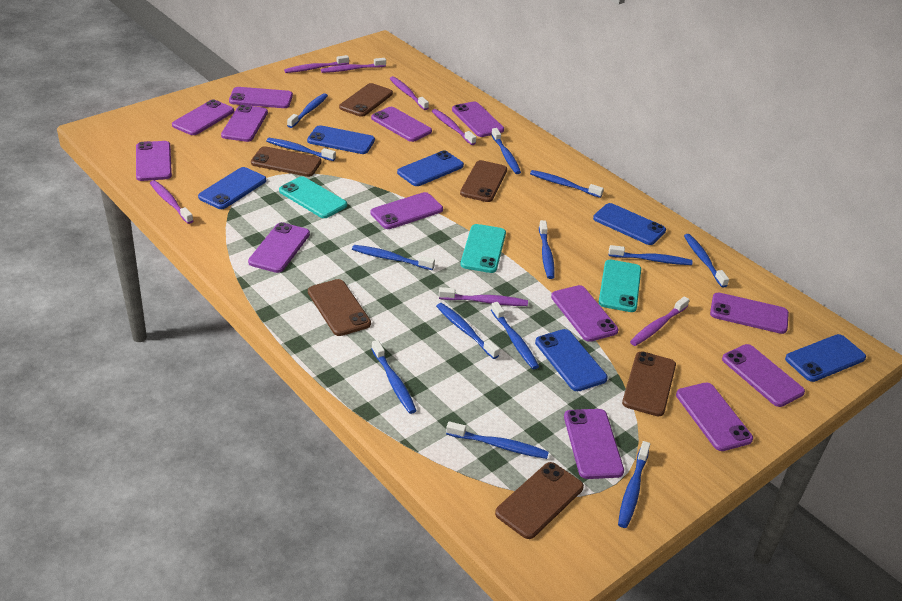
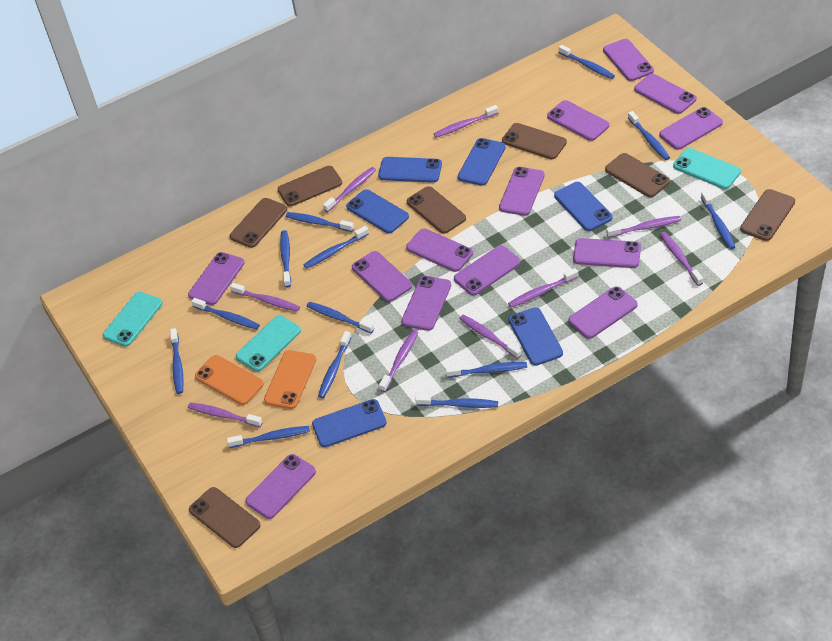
brown phone: [251,146,321,177] [308,279,371,336] [339,83,393,117] [460,160,507,202] [495,462,584,539] [622,351,676,416] = 6 -> [189,487,261,548] [230,198,287,248] [278,166,342,207] [407,186,466,234] [502,123,567,159] [605,153,670,197] [740,189,795,241] = 7
orange phone: none = 0 -> [195,355,264,405] [264,350,316,409] = 2
purple toothbrush: [150,180,193,224] [284,55,349,73] [321,58,386,73] [389,76,429,110] [432,109,476,145] [439,287,528,306] [630,296,689,346] = 7 -> [188,402,263,427] [230,283,300,312] [323,167,376,212] [379,330,418,392] [434,105,498,138] [459,315,522,359] [508,268,578,308] [606,216,681,238] [660,232,703,286] = 9

